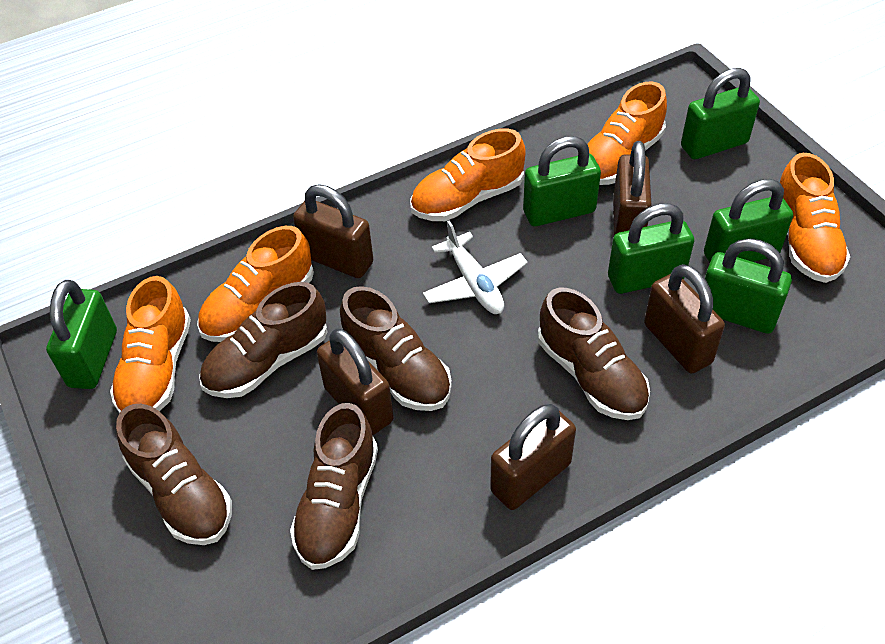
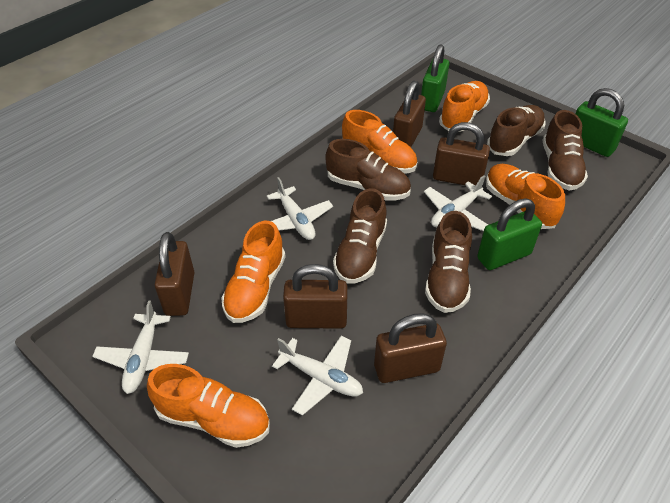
green padlock: [46,280,117,389] [523,136,601,226] [608,203,694,294] [681,68,760,159] [704,179,793,263] [705,239,792,334] = 6 -> [421,44,449,112] [477,199,542,270] [575,88,628,157] = 3
white plane: [423,221,528,314] = 1 -> [92,301,189,394] [267,177,333,240] [272,336,363,416] [424,175,492,231] = 4

